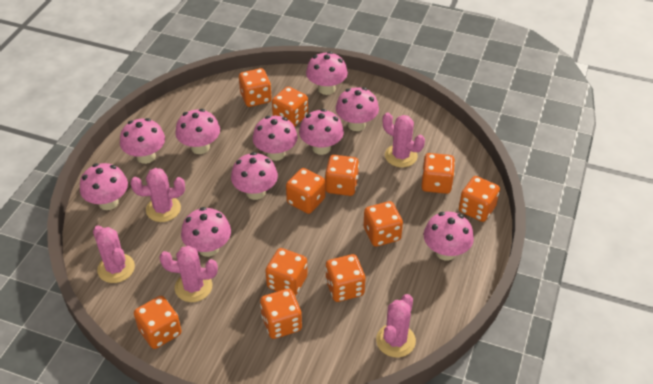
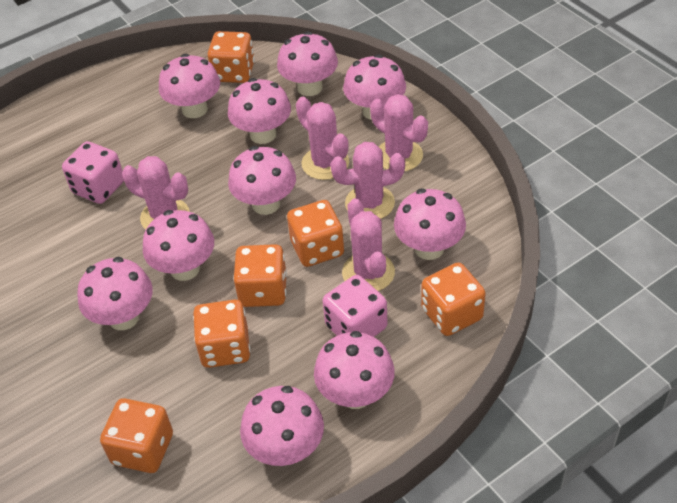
orange dice: [134,296,182,349] [239,68,272,107] [260,289,302,339] [265,248,308,296] [272,87,308,127] [286,168,326,214] [325,155,359,196] [325,254,365,302] [364,201,403,247] [421,153,455,194] [459,176,500,222] = 11 -> [100,398,173,473] [193,300,250,368] [208,31,255,83] [233,244,287,307] [287,200,344,267] [421,262,486,336] = 6
pink dice: none = 0 -> [62,141,124,204] [322,275,388,337] = 2

